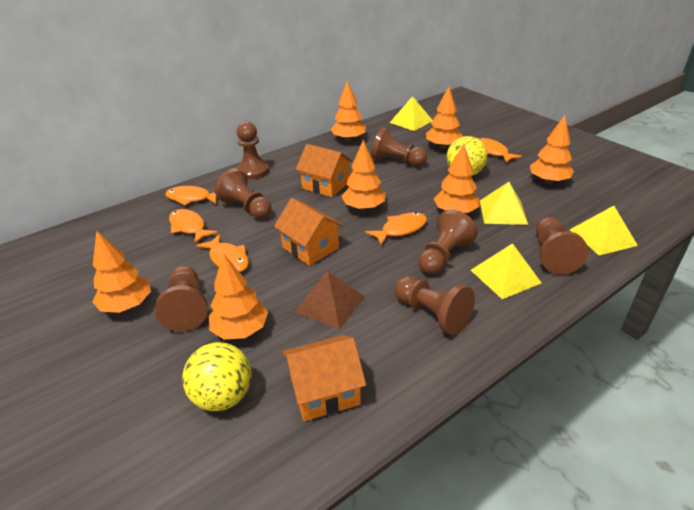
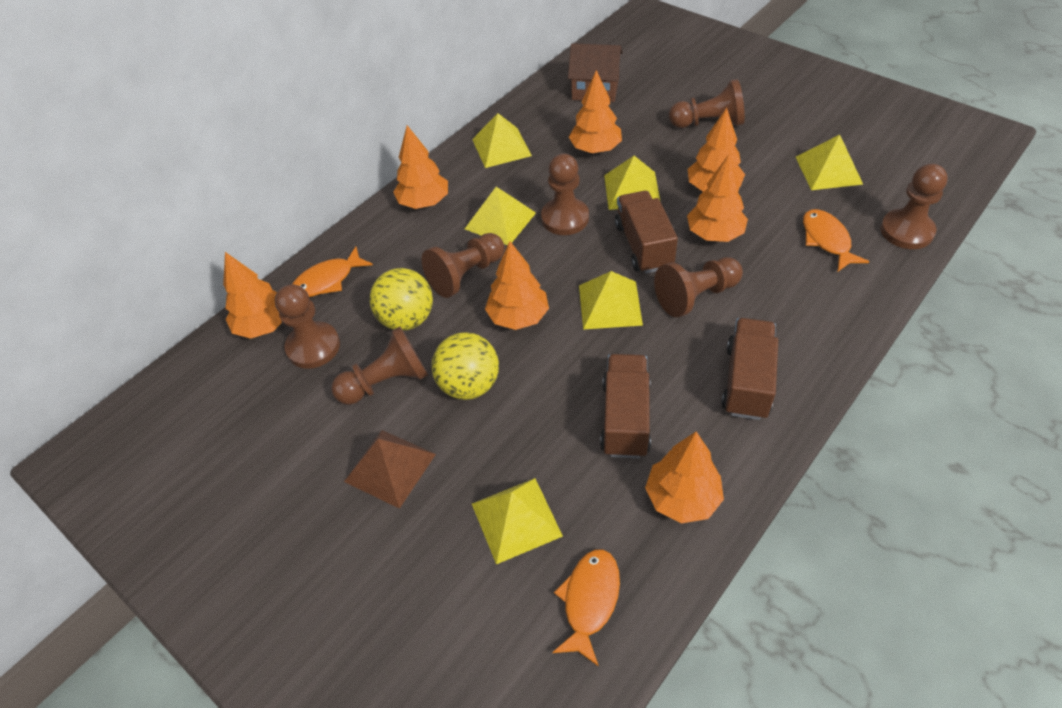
brown house: none = 0 -> [568,43,623,102] = 1
brown truck: none = 0 -> [600,354,651,458] [615,191,678,273] [721,318,778,420] = 3
orange fish: [165,186,217,206] [169,209,218,244] [197,234,249,272] [366,212,427,245] [477,138,522,163] = 5 -> [293,246,373,297] [552,549,620,667] [803,209,869,271] = 3
orange house: [274,198,343,266] [282,335,366,421] [296,144,353,197] = 3 -> none = 0
yellow pyramid: [390,96,433,131] [471,243,541,299] [480,182,528,225] [570,206,638,255] = 4 -> [465,187,536,245] [472,113,532,168] [472,478,563,564] [579,271,643,329] [604,156,661,210] [796,134,863,190] = 6

